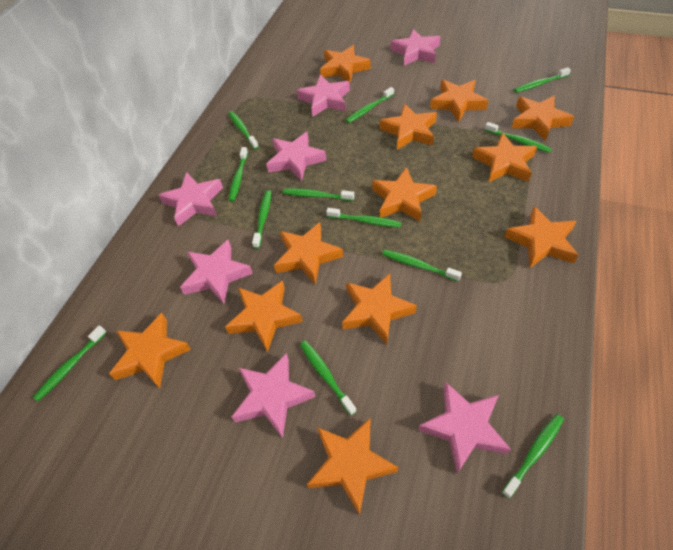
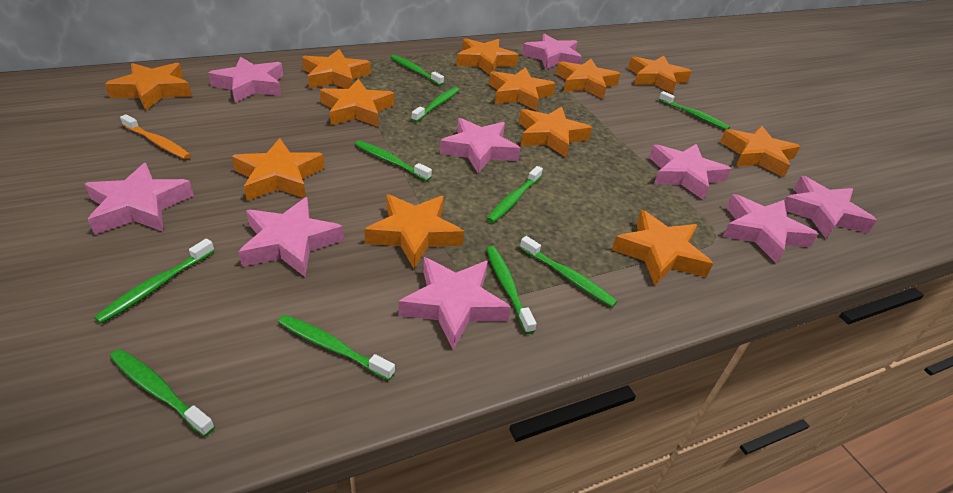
green toothbrush: [33,326,107,401] [228,111,259,149] [229,147,248,202] [252,190,271,249] [283,188,354,201] [300,341,357,416] [326,208,402,228] [346,87,394,123] [382,249,462,282] [485,122,552,153] [502,414,564,499] [514,67,571,93] = 12 -> [94,239,215,324] [110,349,215,436] [278,315,395,380] [355,140,432,181] [391,55,444,86] [411,87,459,122] [486,246,537,334] [487,166,543,223] [520,236,617,307] [659,91,730,130] = 10
orange toothbrush: none = 0 -> [120,114,191,159] = 1
pink star: [159,172,223,226] [180,240,253,304] [232,353,315,438] [266,132,327,181] [297,75,350,117] [390,29,441,66] [418,382,511,473] = 7 -> [85,163,194,235] [208,57,284,103] [238,197,344,277] [398,257,511,350] [439,118,520,173] [522,34,582,70] [649,144,731,200] [722,194,818,264] [784,176,877,238] = 9

